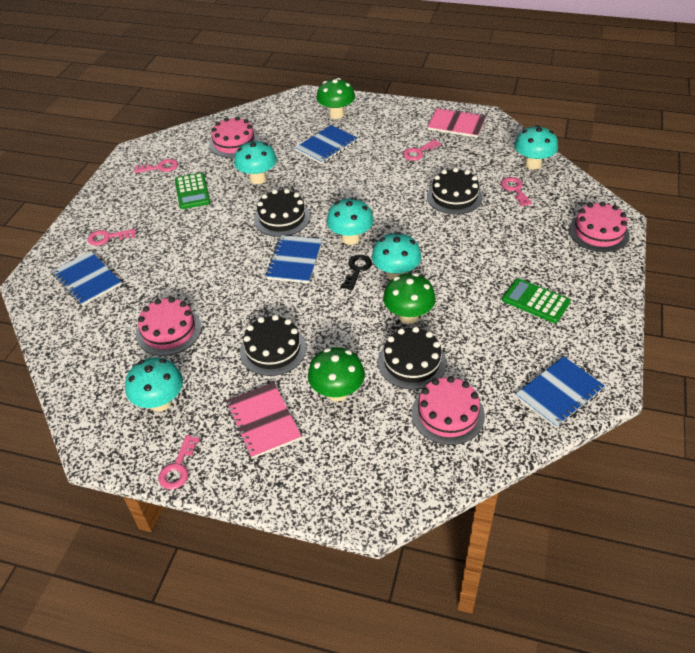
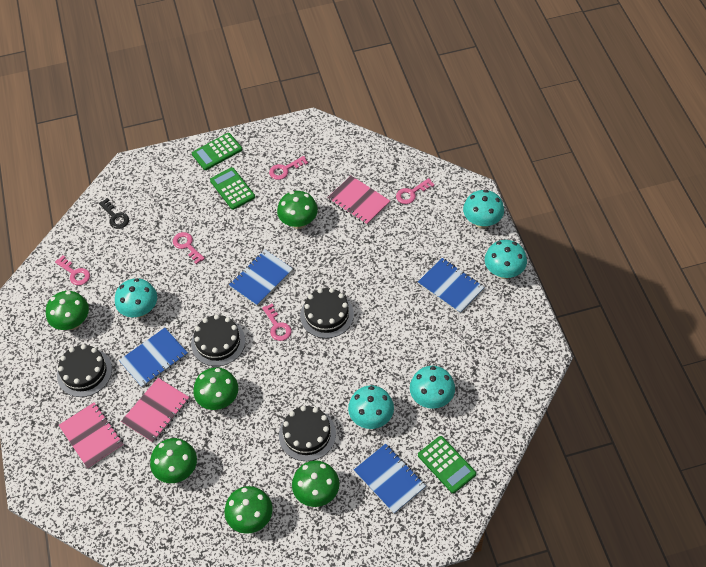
green calculator: [175,173,210,209] [502,278,571,323] = 2 -> [192,133,242,170] [210,167,255,210] [418,436,476,493] = 3
green mushroom: [308,347,365,401] [316,78,355,119] [383,273,436,324] = 3 -> [46,291,89,330] [150,438,197,483] [193,367,238,410] [224,486,272,534] [277,191,318,229] [292,460,340,507] = 6
pink cake: [136,297,201,356] [209,117,259,158] [412,376,485,445] [569,202,630,252] = 4 -> none = 0
pink notebook: [226,382,302,459] [427,107,486,138] = 2 -> [59,402,124,469] [121,378,190,443] [327,176,390,225] = 3

